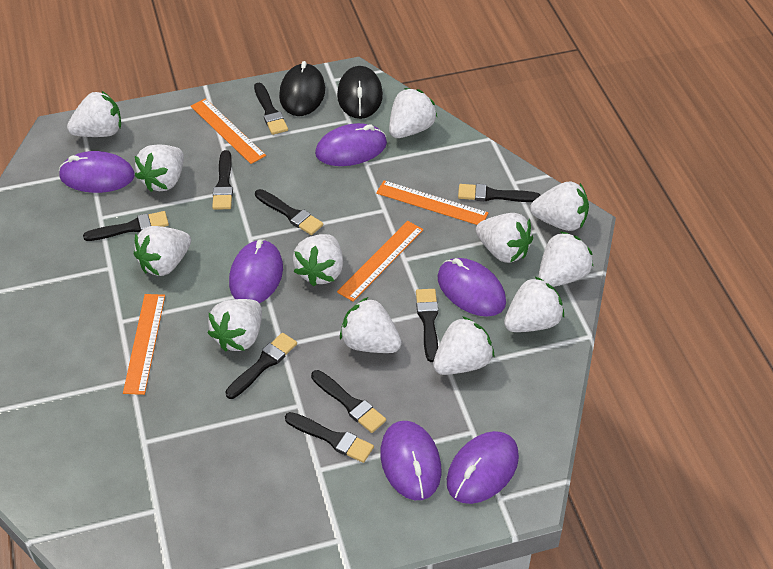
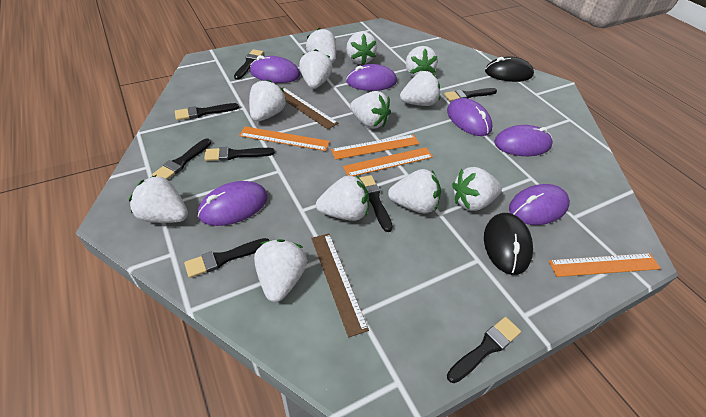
black brush: [83,211,169,241] [212,150,233,210] [225,333,297,399] [254,83,288,135] [255,189,323,235] [285,412,374,463] [311,370,386,433] [416,289,438,362] [458,184,541,202] = 9 -> [152,138,211,180] [175,103,239,120] [184,238,270,278] [204,147,275,161] [234,49,264,80] [359,175,393,232] [444,88,497,101] [447,317,521,383] = 8
brown ruler: none = 0 -> [282,87,338,129] [311,234,369,337] = 2

